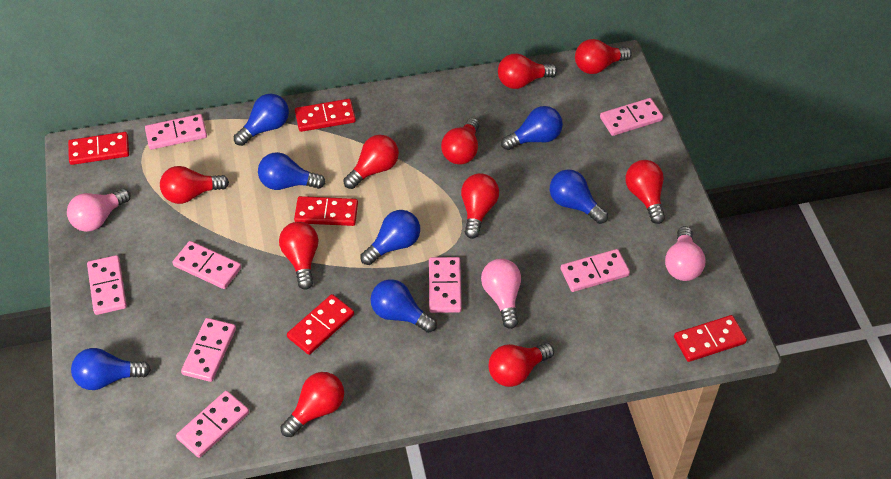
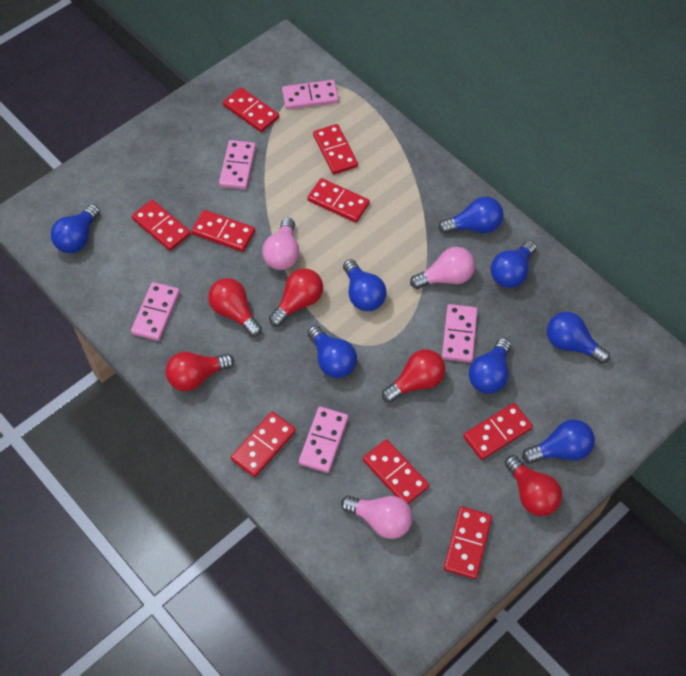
blue light bulb: [71,348,151,390] [234,94,289,146] [258,152,325,190] [360,210,420,265] [371,279,437,333] [501,106,563,150] [550,169,608,224] = 7 -> [51,204,100,253] [307,325,357,378] [343,259,387,311] [438,197,503,234] [469,338,511,394] [491,241,537,288] [522,420,595,464] [547,312,610,364] = 8
pink domino: [87,255,127,315] [145,114,207,150] [172,241,241,289] [176,391,249,458] [181,318,236,382] [429,257,462,313] [561,249,630,292] [600,98,663,136] = 8 -> [131,282,180,341] [219,140,256,190] [282,80,339,110] [299,407,348,473] [442,304,478,363] = 5
red domino: [68,132,129,165] [287,294,354,355] [294,196,358,226] [295,99,356,132] [674,315,747,362] = 5 -> [132,200,191,251] [191,210,255,252] [223,87,279,132] [231,412,296,477] [307,178,370,223] [313,124,358,175] [363,439,429,504] [444,507,492,579] [463,403,533,460] = 9
red light bulb: [160,166,229,204] [279,222,318,290] [280,372,344,437] [343,135,399,189] [441,118,479,164] [461,173,499,239] [488,343,554,387] [498,54,557,89] [575,39,632,74] [625,160,665,224] = 10 -> [165,352,234,391] [208,278,262,337] [269,268,323,327] [382,349,445,403] [505,455,562,516] = 5

